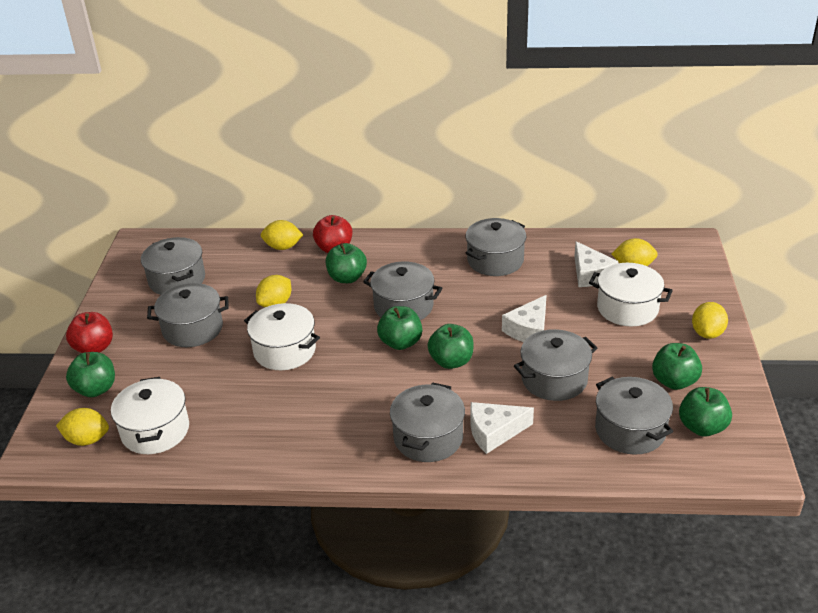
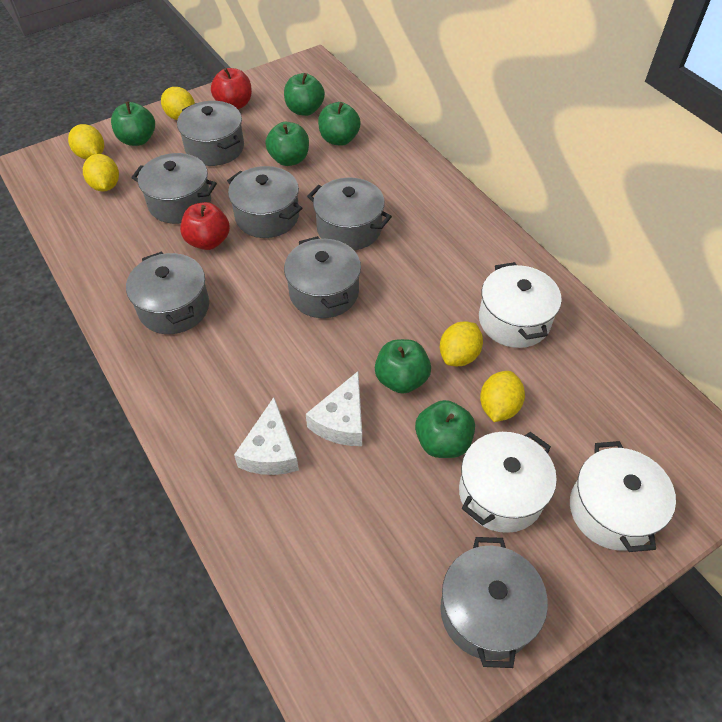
white cheese: [470,402,534,454] [502,295,546,342] [574,241,618,287] = 3 -> [234,397,299,475] [306,371,362,446] = 2

